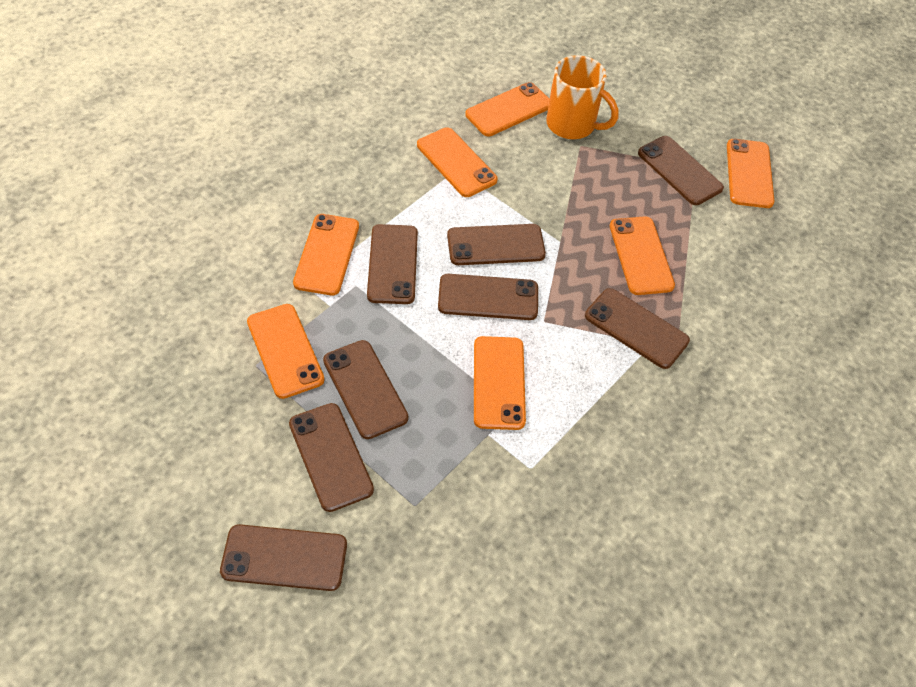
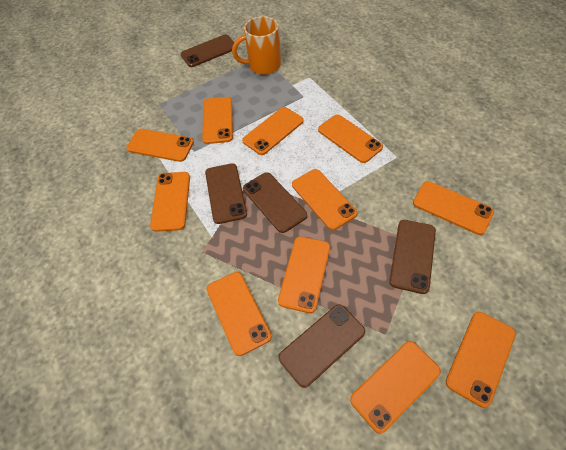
brown phone: [220,524,347,591] [289,403,374,512] [323,340,409,439] [367,224,418,304] [438,274,538,320] [447,224,546,265] [585,288,690,369] [638,136,724,205] = 8 -> [181,35,234,67] [205,163,247,224] [243,172,307,233] [278,304,365,388] [389,220,436,294] = 5
orange phone: [247,304,324,399] [293,214,359,295] [417,127,498,197] [465,82,550,136] [474,336,526,430] [610,216,675,295] [727,139,774,208] = 7 -> [126,129,194,162] [150,172,190,232] [202,97,233,144] [207,272,272,356] [242,107,303,155] [278,237,330,313] [292,169,357,230] [318,114,383,163] [350,341,441,434] [413,181,494,235] [446,312,516,408] = 11

